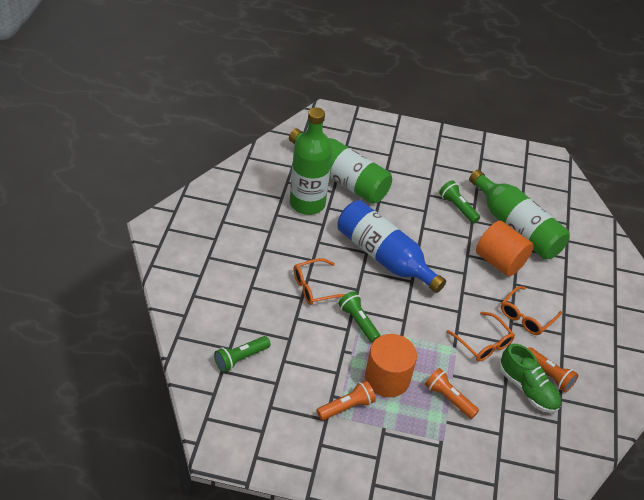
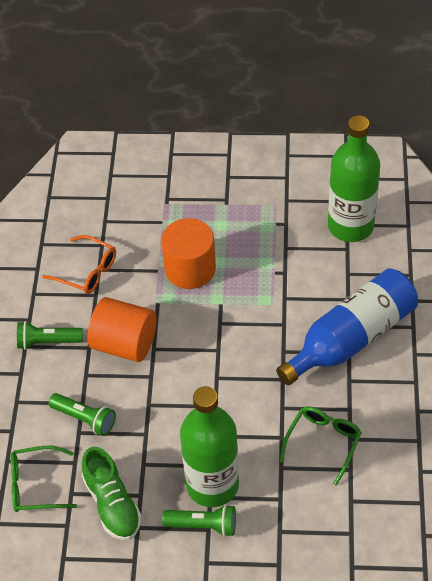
green bottle: [289,128,392,204] [290,107,332,215] [469,170,570,260] = 3 -> [180,386,239,507] [328,115,380,242] = 2
green glasses: none = 0 -> [11,445,77,512] [279,406,362,486] = 2
orange flashlight: [317,380,376,421] [425,368,479,419] [528,347,579,392] = 3 -> none = 0
orange glasses: [294,258,346,305] [447,312,515,362] [501,286,562,335] = 3 -> [42,235,116,294] = 1

